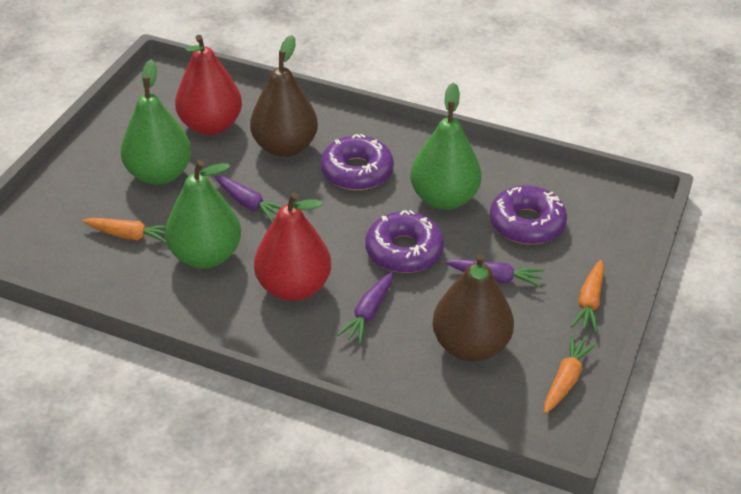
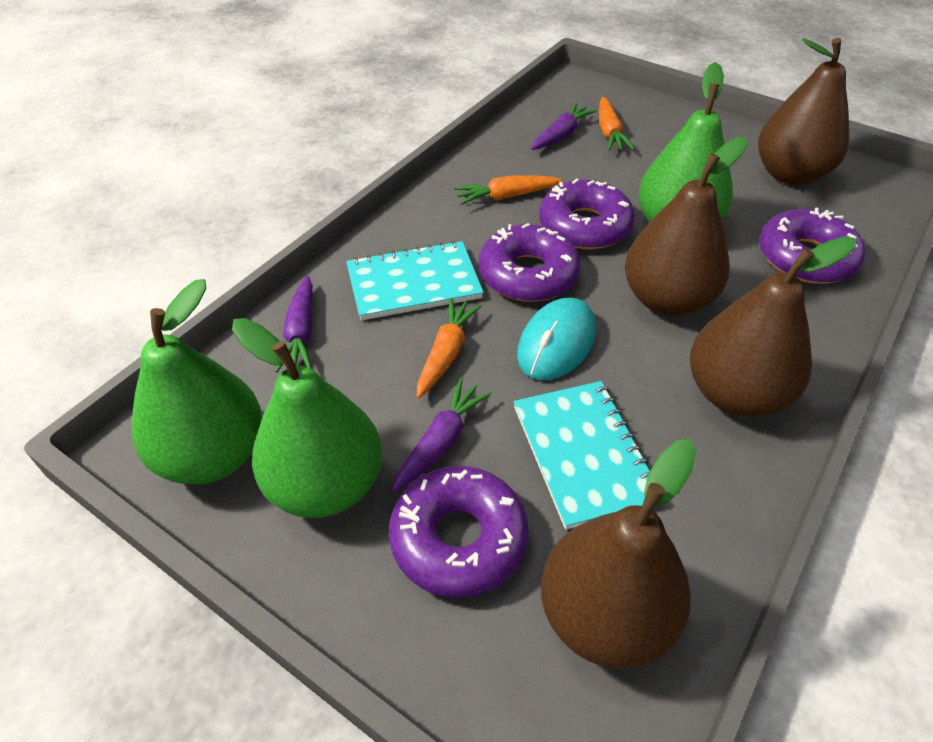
brown pear: [250,35,318,157] [432,253,514,362] = 2 -> [541,439,696,669] [625,137,748,316] [690,236,856,417] [758,38,849,185] = 4
purple donut: [321,134,394,191] [365,210,444,273] [490,185,567,245] = 3 -> [389,466,529,598] [479,223,581,302] [539,179,635,249] [759,207,865,284] = 4
red pear: [175,35,242,135] [254,192,331,301] = 2 -> none = 0
turquoise mouse: none = 0 -> [517,297,596,380] = 1
turquoise notebook: none = 0 -> [346,241,484,321] [514,381,650,530] = 2

